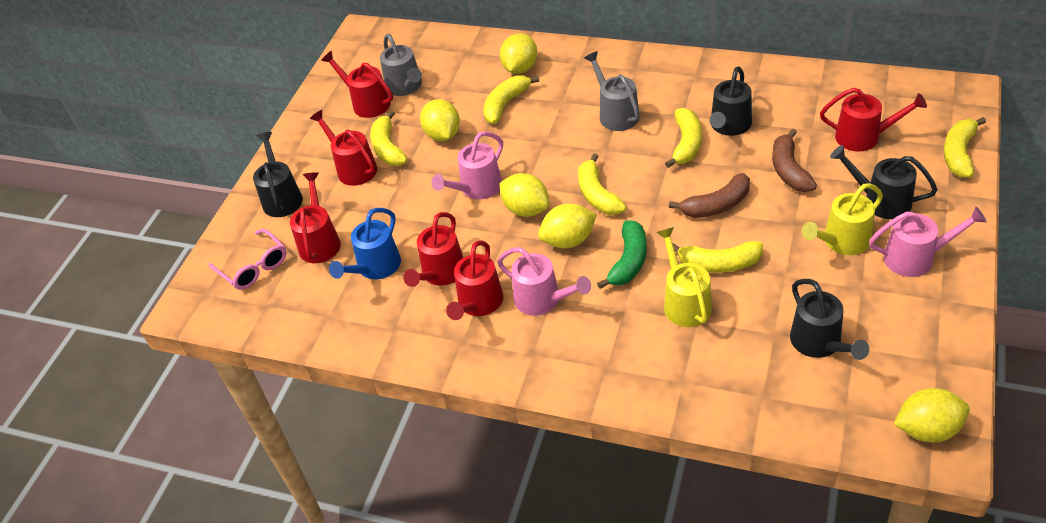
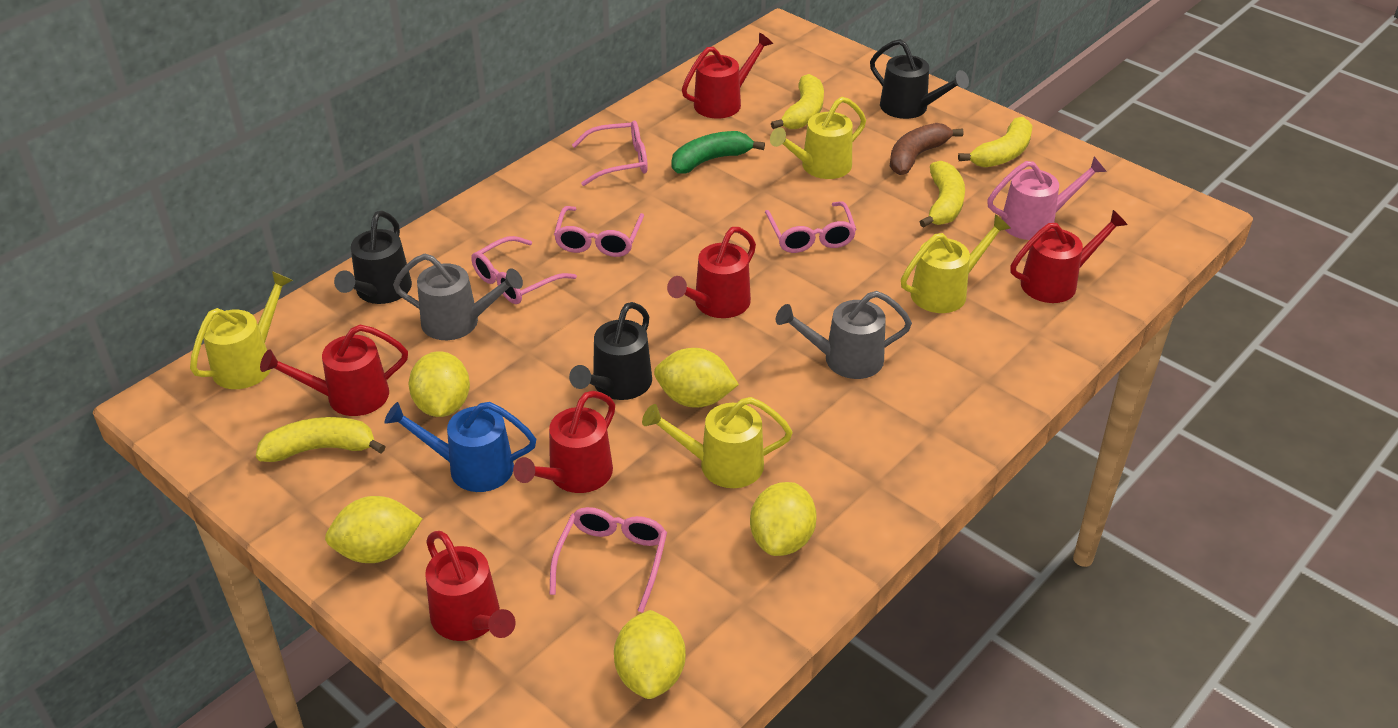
black watering can: [253,132,303,217] [709,66,752,136] [790,279,869,360] [830,145,938,219] = 4 -> [334,211,412,304] [569,302,652,400] [870,39,969,119] = 3
brown banana: [669,173,750,218] [772,129,817,192] = 2 -> [890,123,964,175] = 1
pink glasses: [209,229,286,290] = 1 -> [471,236,577,304] [550,507,667,613] [554,206,644,257] [572,120,648,186] [765,201,857,253] = 5
pink watering can: [431,131,503,199] [497,247,591,316] [869,207,987,277] = 3 -> [987,156,1107,240] = 1
yellow banana: [370,110,408,166] [483,75,539,124] [578,154,626,215] [665,108,702,168] [672,241,763,273] [944,117,986,178] = 6 -> [256,417,386,462] [771,74,824,129] [919,161,965,228] [958,117,1033,168] = 4
yellow watering can: [657,227,712,327] [802,183,883,255] = 2 -> [190,271,293,389] [642,397,793,488] [770,97,866,179] [901,214,1011,313] = 4

